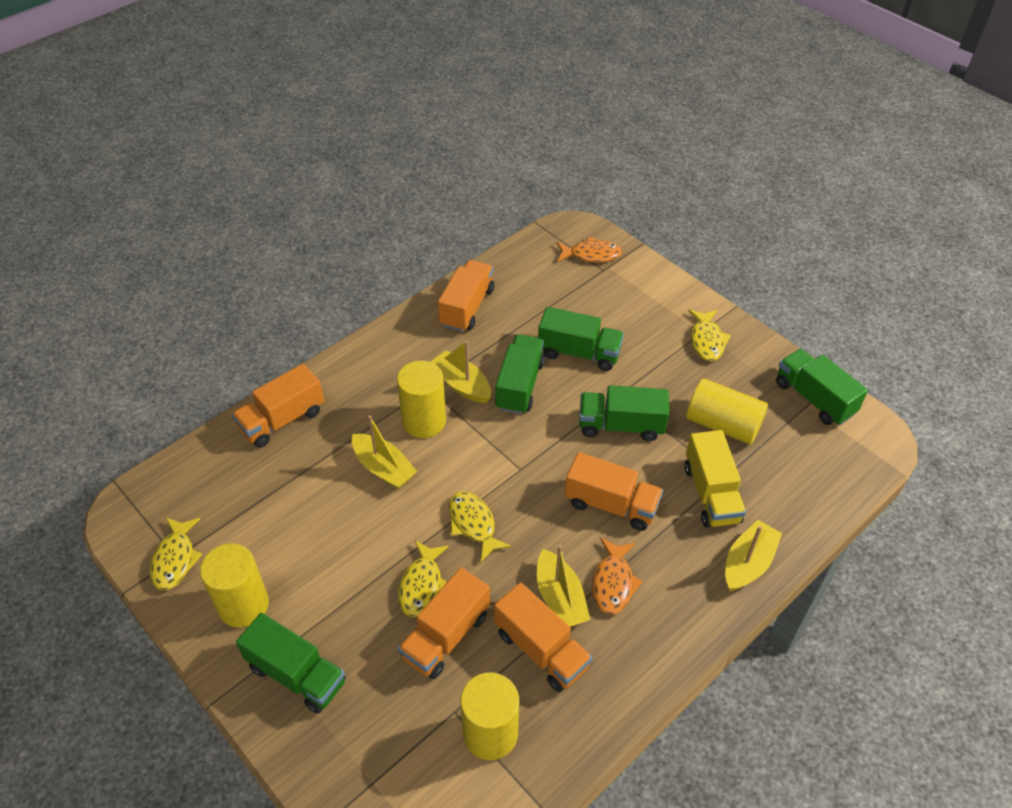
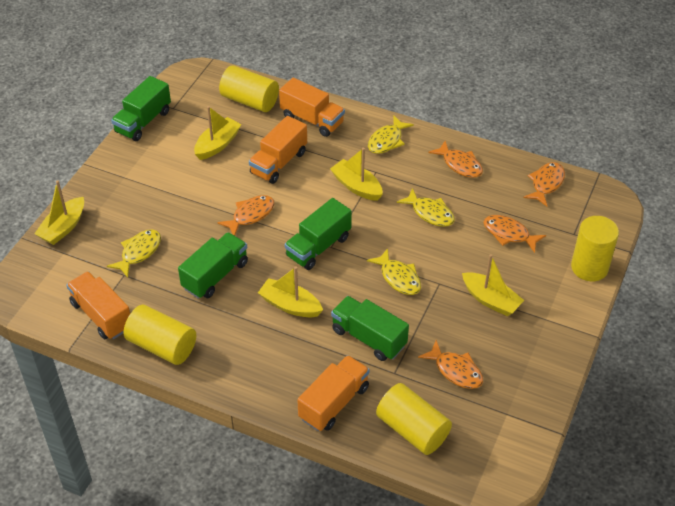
green truck: [236,613,346,714] [495,334,545,414] [538,307,624,371] [579,385,669,441] [776,349,868,426] = 5 -> [111,76,171,141] [178,232,248,299] [285,198,352,270] [331,296,409,361] = 4
orange fish: [557,237,622,263] [592,538,643,615] = 2 -> [217,195,274,236] [418,340,483,389] [428,141,483,178] [483,215,546,253] [523,162,565,206] = 5
orange truck: [232,364,324,448] [398,567,490,679] [438,260,494,332] [494,582,592,692] [565,452,663,531] = 5 -> [66,271,130,339] [249,116,307,184] [279,77,345,137] [297,355,370,431] = 4
yellow boat: [352,415,417,489] [430,340,491,403] [537,545,590,627] [725,520,782,591] = 4 -> [34,180,84,245] [194,106,242,160] [258,267,323,317] [330,148,383,201] [462,254,524,316] = 5
yellow truck: [685,430,746,528] = 1 -> none = 0

